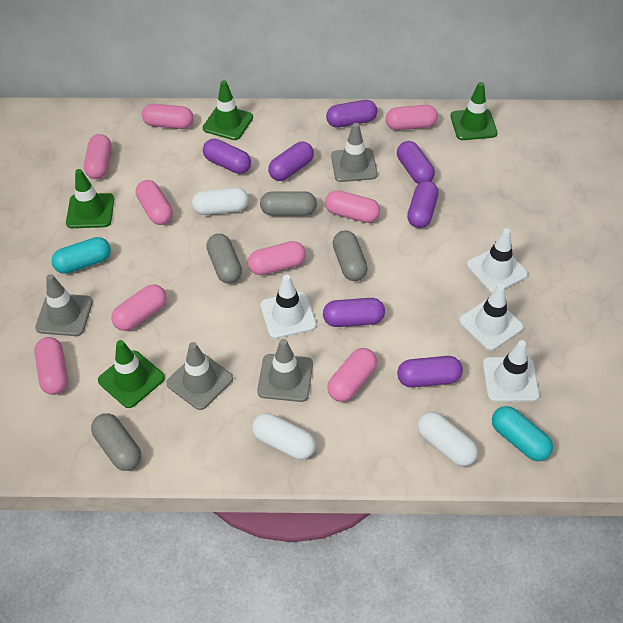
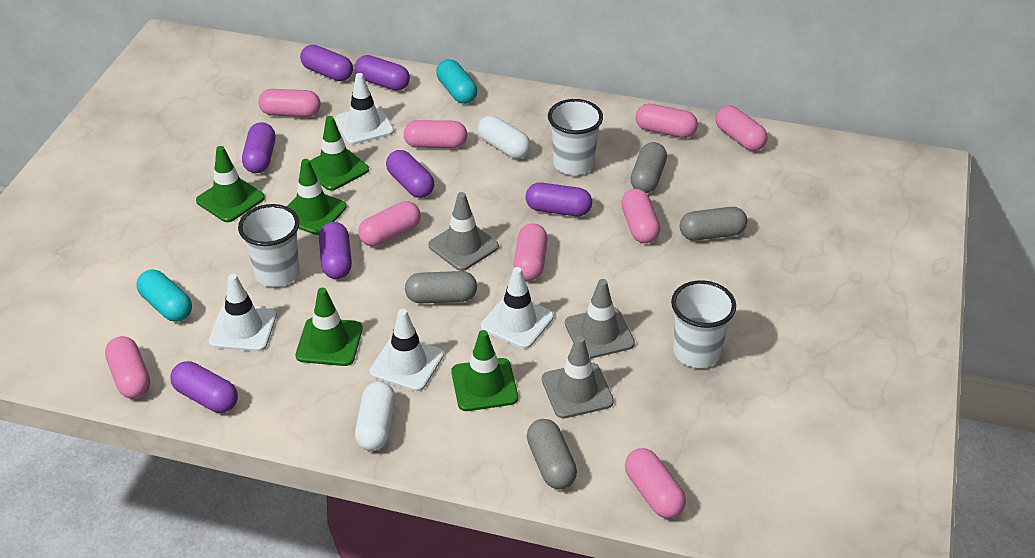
green traffic cone: [66,169,114,228] [98,340,165,408] [203,80,253,140] [450,82,498,140] = 4 -> [196,146,265,222] [287,159,347,235] [296,288,363,366] [310,116,369,191] [451,330,518,411] = 5
grey traffic cone: [35,274,93,336] [166,342,233,410] [257,339,313,402] [331,123,378,182] = 4 -> [428,192,499,271] [542,336,614,419] [565,279,635,359] = 3
white capsule: [192,187,249,215] [252,413,316,460] [417,412,478,466] = 3 -> [355,382,396,451] [478,116,531,159] = 2
white cup: none = 0 -> [238,204,300,287] [548,99,603,175] [671,280,736,368] = 3

